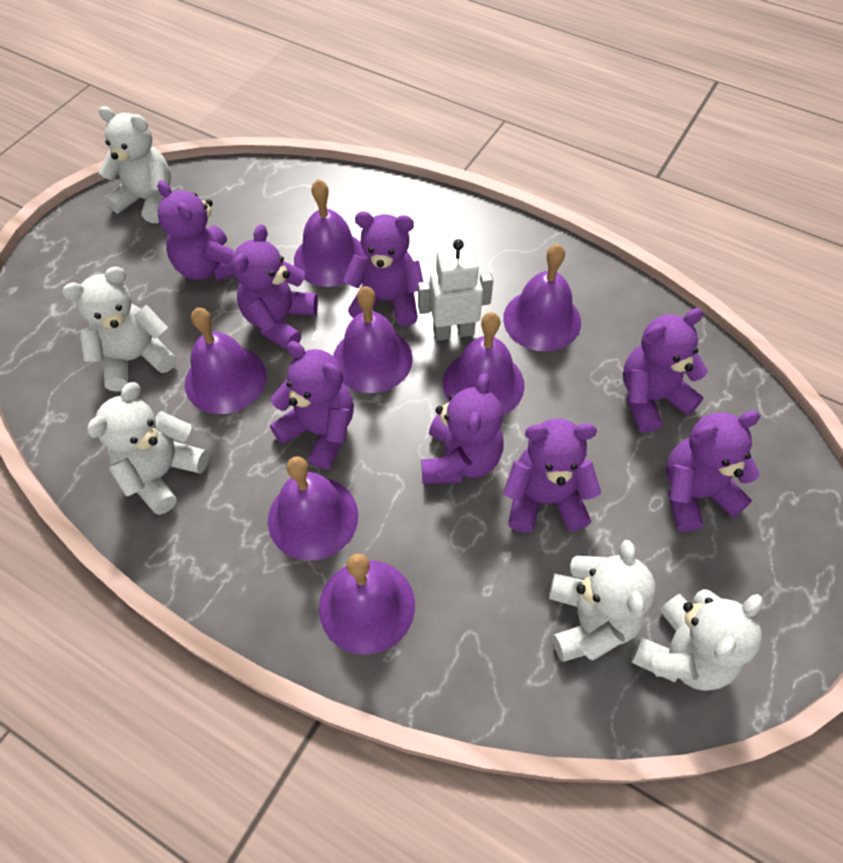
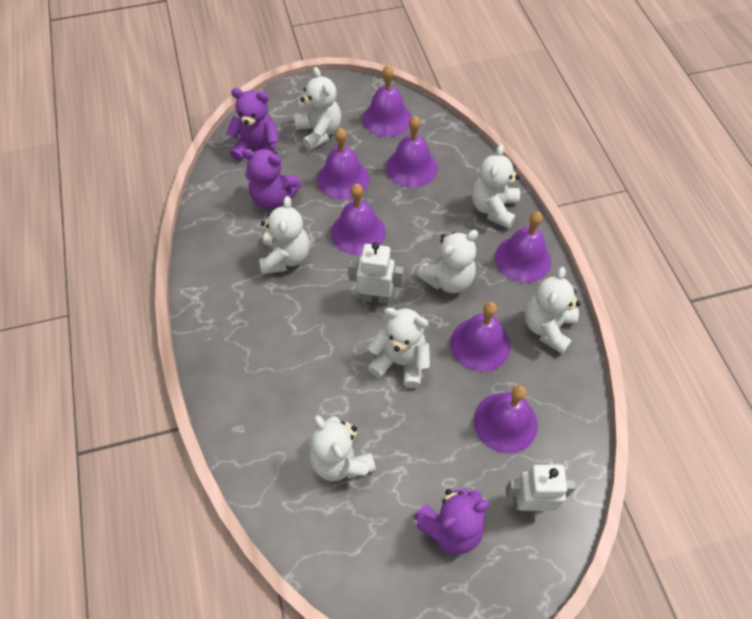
purple teddy bear: [157,180,235,281] [232,224,318,350] [270,341,354,469] [343,211,424,326] [422,373,504,484] [503,418,601,533] [623,308,708,433] [666,411,761,532] = 8 -> [226,88,279,161] [242,149,301,209] [414,488,490,554] = 3
white robot: [418,239,493,341] = 1 -> [348,242,403,304] [506,465,576,511] = 2
white teddy bear: [62,267,176,392] [87,382,209,515] [99,106,171,223] [549,540,656,662] [631,589,763,691] = 5 -> [259,196,310,274] [294,67,341,151] [309,415,376,481] [367,307,430,388] [416,230,478,293] [472,144,520,229] [525,267,581,354] = 7

